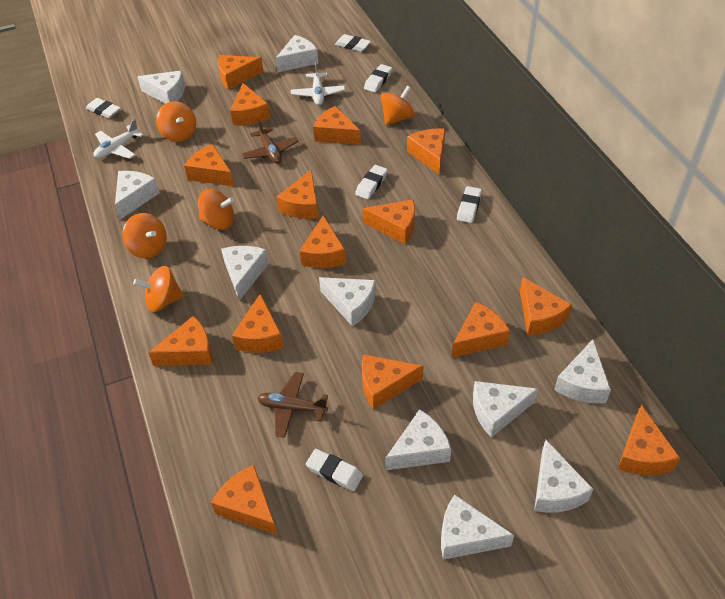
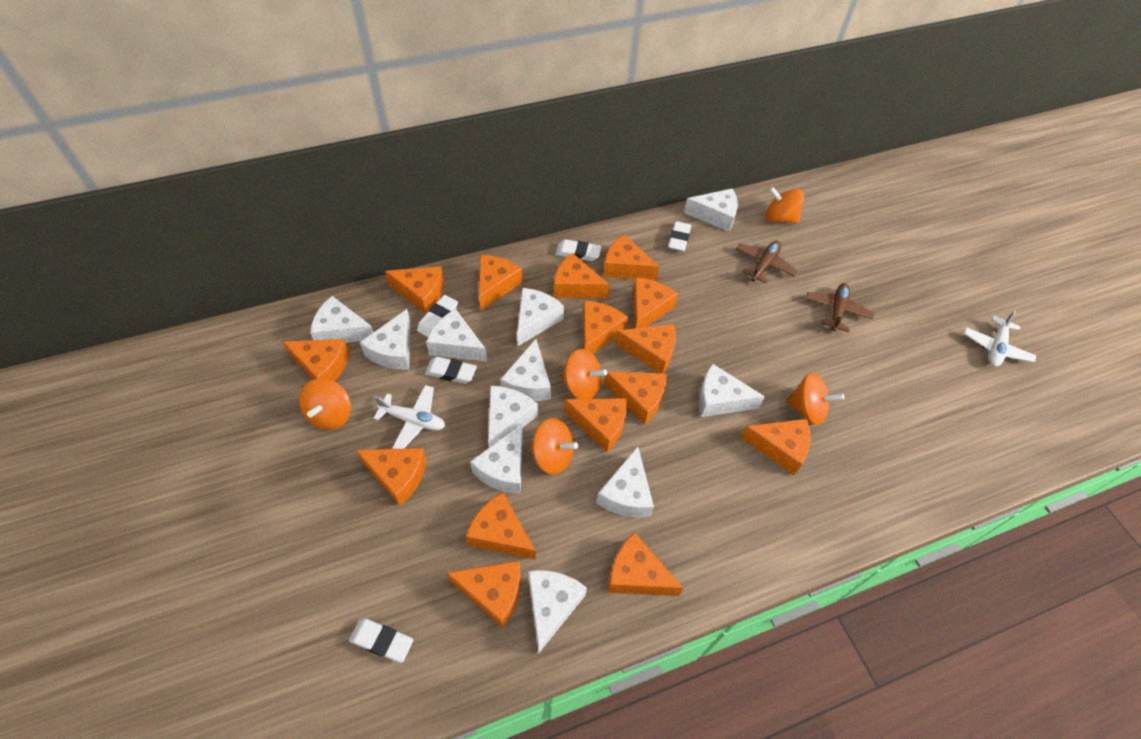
white cheese: [115,171,160,219] [137,71,185,104] [221,246,269,301] [275,35,318,73] [319,277,376,327] [385,409,451,471] [441,495,514,560] [473,381,538,438] [534,440,593,513] [554,339,611,403] = 10 -> [310,296,374,343] [360,309,411,370] [426,309,487,362] [470,424,523,494] [488,386,538,447] [500,339,551,401] [517,288,564,346] [528,570,587,653] [597,447,654,518] [684,188,738,232] [699,364,765,417] = 11
white eraser: [86,98,121,118] [306,449,363,491] [335,34,371,52] [355,165,388,200] [364,64,392,92] [457,186,482,223] = 6 -> [349,618,413,663] [417,295,458,337] [425,357,477,384] [555,239,602,261] [668,221,691,252] = 5

